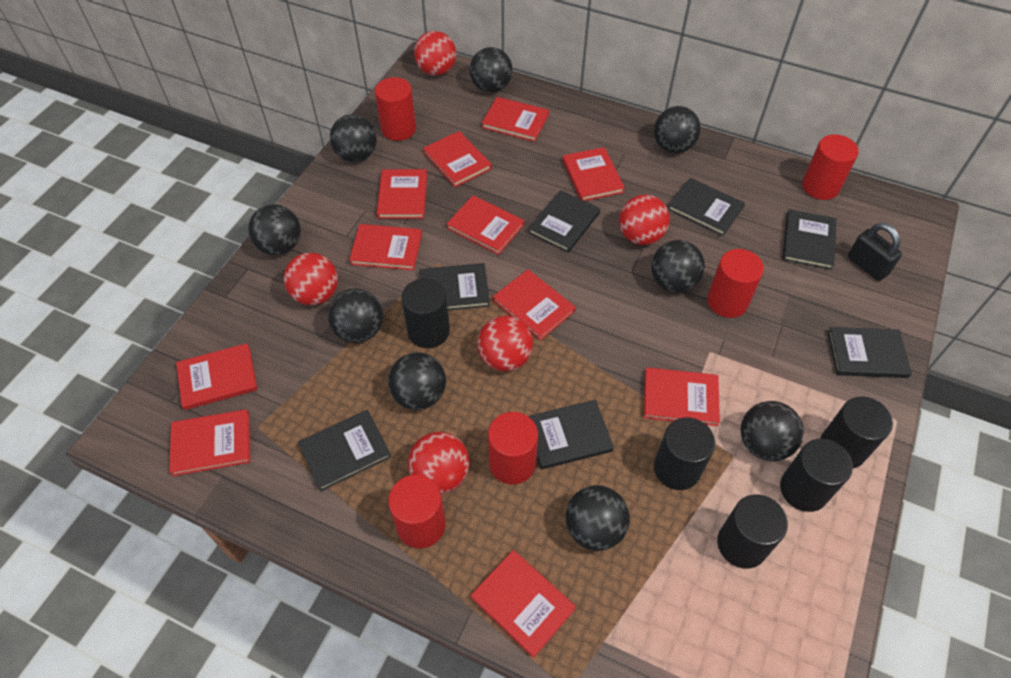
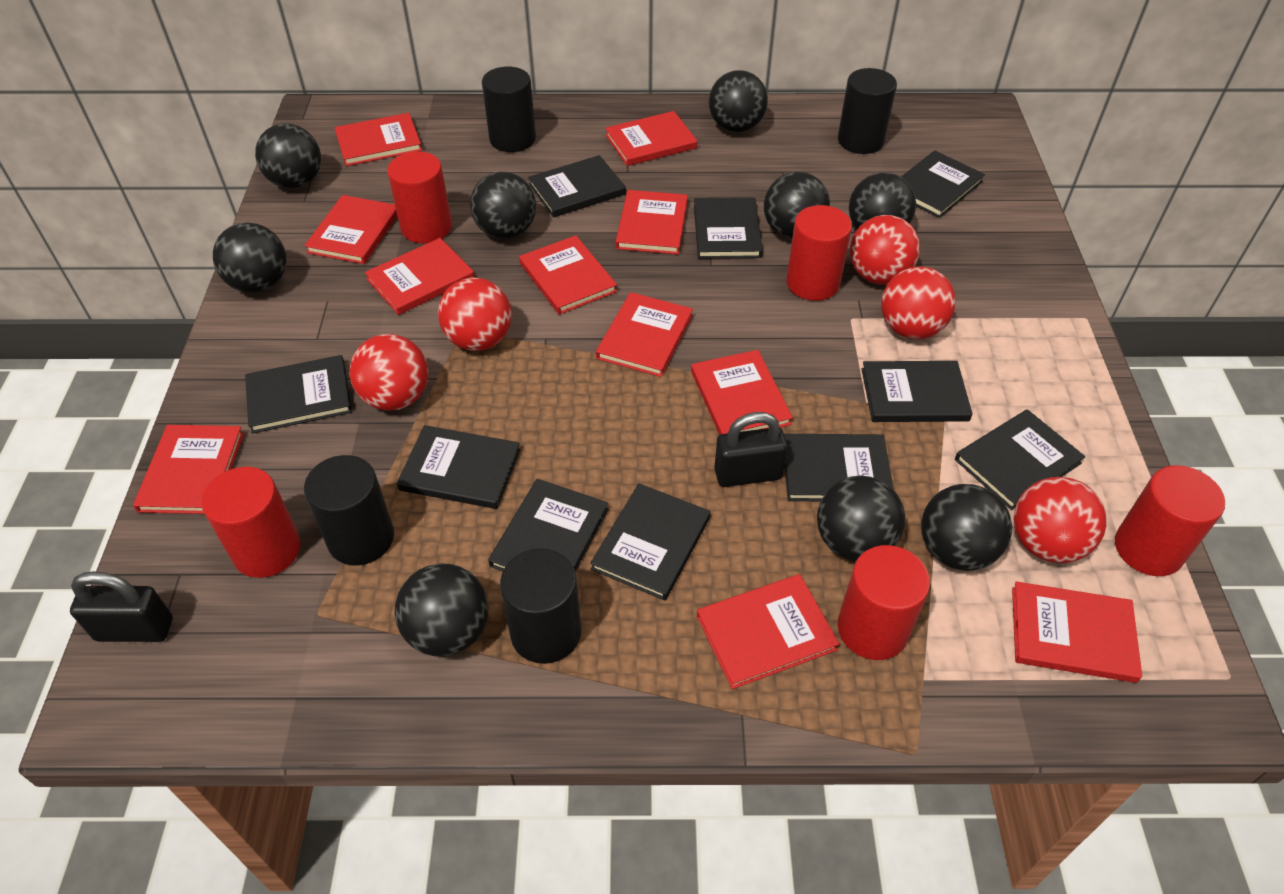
black book: [298,410,391,491] [419,263,490,311] [528,190,600,253] [528,400,614,469] [668,178,745,236] [782,209,837,270] [827,327,912,378] = 7 -> [245,355,352,434] [397,425,521,509] [488,479,608,572] [528,155,626,217] [590,483,710,600] [694,197,763,259] [784,434,894,501] [861,361,973,422] [901,151,985,218] [955,409,1085,510] = 10
black cylinder: [401,278,450,348] [654,417,715,490] [717,495,788,569] [780,439,853,512] [820,396,893,469] = 5 -> [304,455,394,565] [482,67,536,152] [500,548,581,664] [838,68,897,154] = 4
black padlock: [848,223,902,281] = 1 -> [70,571,173,642] [714,412,788,487] = 2

